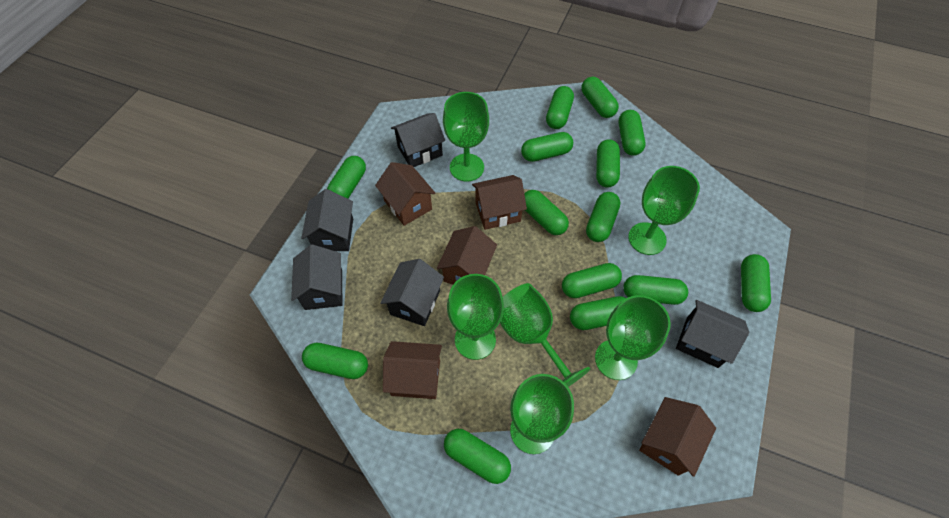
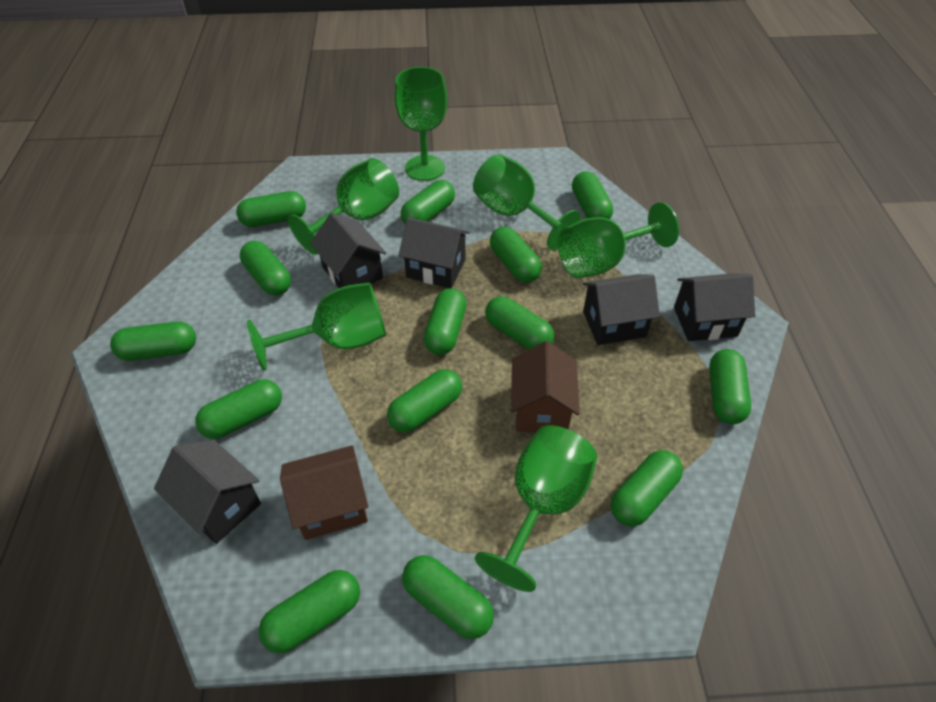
brown house: [375,162,436,226] [383,341,442,399] [437,226,497,285] [472,175,527,230] [639,397,716,477] = 5 -> [280,445,368,540] [511,341,580,432] = 2

